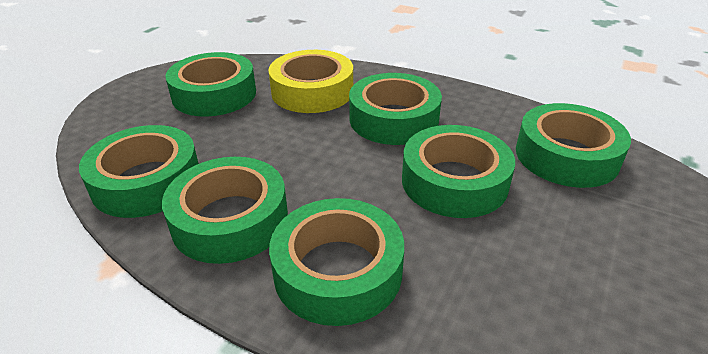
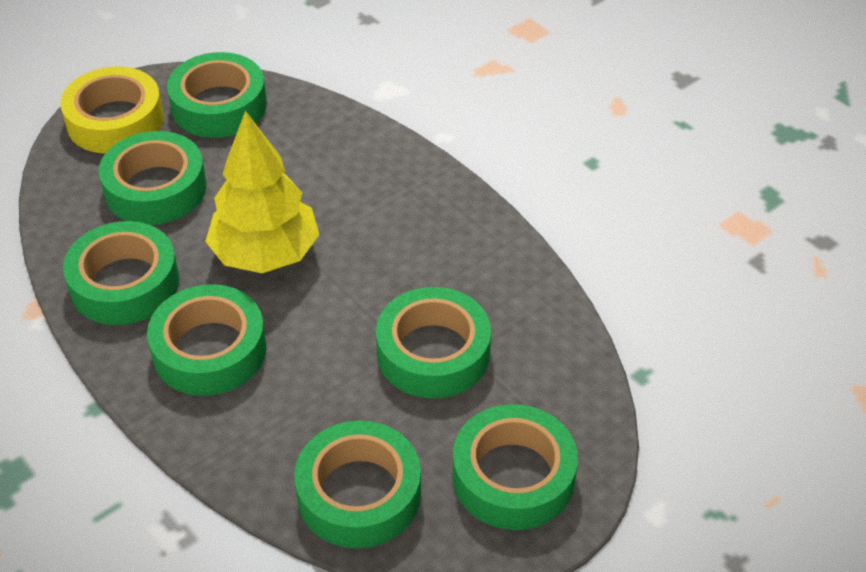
yellow tree: none = 0 -> [205,111,319,273] = 1

